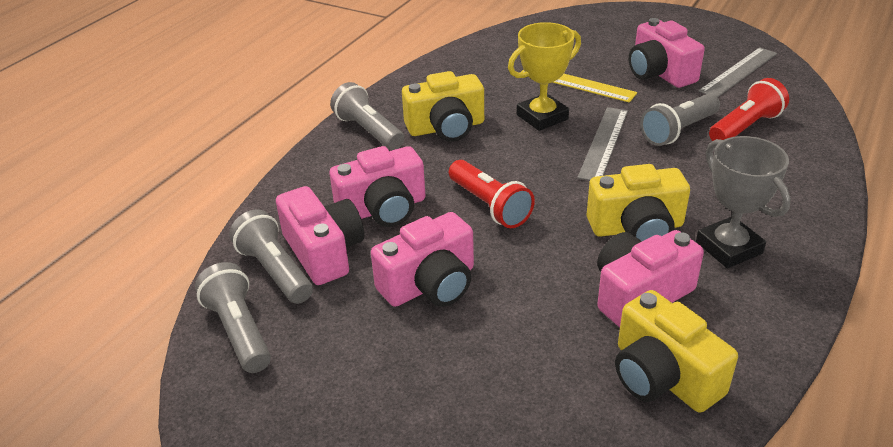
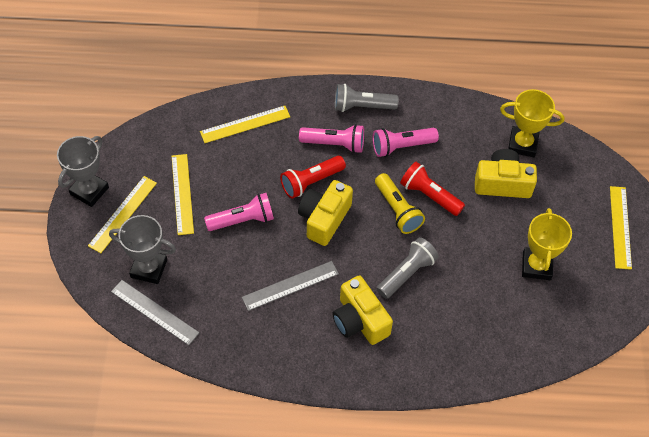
grey flashlight: [195,262,271,373] [229,209,313,304] [330,82,404,150] [640,94,720,146] = 4 -> [335,84,399,112] [377,237,439,299] = 2
grey trophy: [696,136,791,268] = 1 -> [57,136,109,207] [109,215,176,284] = 2
pink camera: [276,186,364,285] [329,146,426,227] [371,212,474,307] [597,230,704,327] [629,18,705,88] = 5 -> none = 0
pink flashlight: none = 0 -> [204,193,274,231] [299,124,364,153] [373,128,439,157] = 3
yellow flashlight: none = 0 -> [375,173,425,234] = 1
yellow ruler: [521,69,637,103] = 1 -> [88,176,157,253] [172,154,194,235] [200,106,290,143] [610,186,632,270] = 4
yellow trophy: [508,22,581,131] = 1 -> [500,89,565,157] [522,208,572,280] = 2

